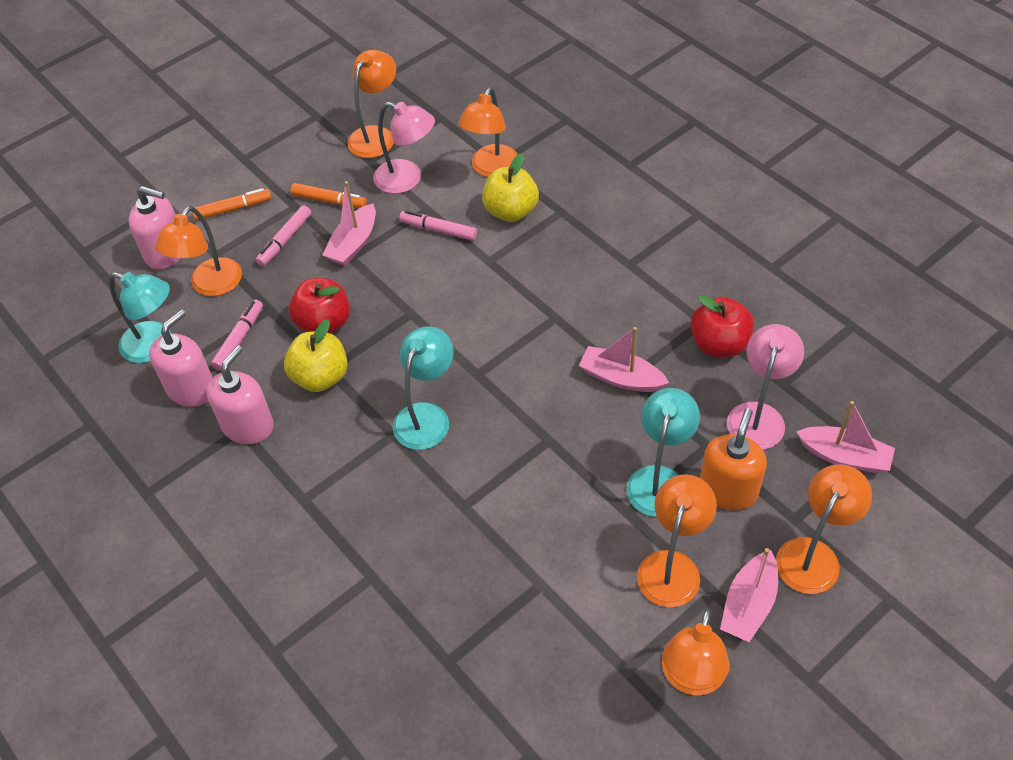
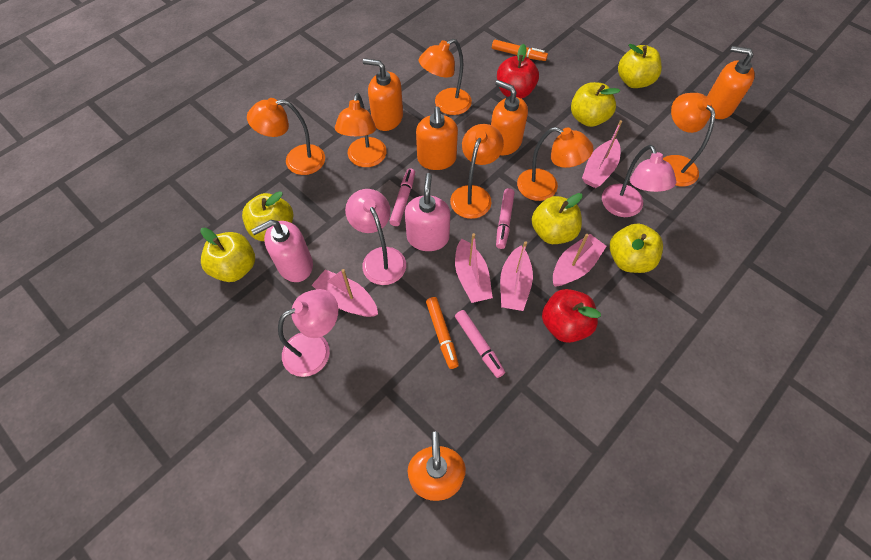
orange soap dispenser: [700,408,767,510] = 1 -> [363,58,403,131] [407,432,466,501] [416,107,458,170] [491,80,528,155] [707,46,755,119] = 5
pink boat: [322,181,376,266] [579,327,669,392] [720,548,778,642] [796,401,895,473] = 4 -> [312,269,378,317] [455,233,493,303] [500,241,533,311] [553,234,606,287] [582,120,622,188] = 5
pink lamp: [373,102,435,194] [727,324,804,450] = 2 -> [278,289,338,377] [345,189,406,285] [602,145,676,217] = 3
pink soap dispenser: [129,186,181,270] [149,309,213,407] [206,345,274,444] = 3 -> [251,220,313,282] [405,173,450,251] = 2
turquoise lamp: [109,272,171,363] [393,326,454,450] [626,388,700,517] = 3 -> none = 0
yellow apple: [284,319,348,392] [482,153,539,222] = 2 -> [200,228,255,282] [242,191,293,241] [532,193,582,244] [571,82,620,127] [610,223,663,273] [618,44,662,88] = 6

